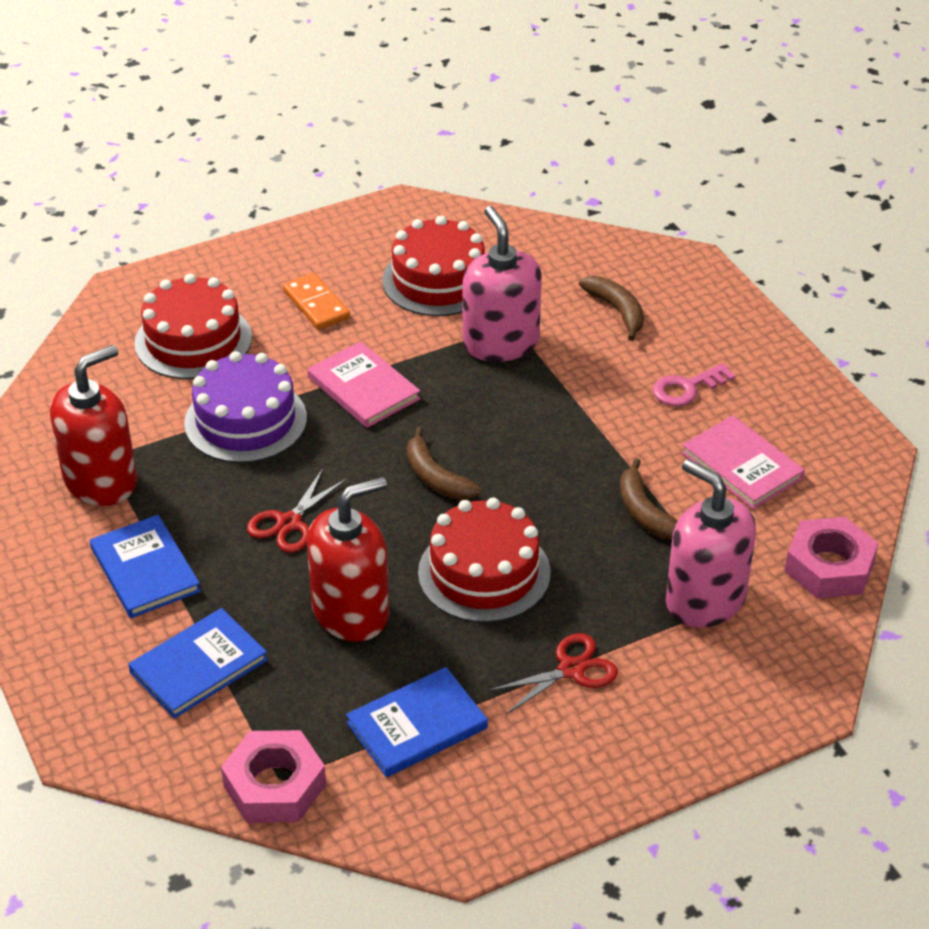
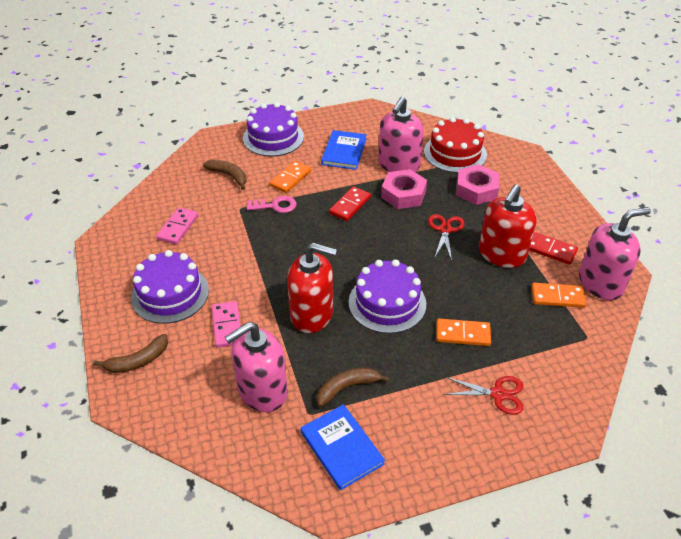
blue book: [90,515,201,618] [128,608,268,719] [346,667,488,777] = 3 -> [301,404,385,490] [321,130,367,170] = 2
orange domino: [283,273,350,330] = 1 -> [269,161,311,193] [436,319,491,346] [531,283,586,308] = 3
pink book: [307,341,421,428] [681,415,805,509] = 2 -> none = 0
pink domino: none = 0 -> [156,207,198,245] [212,301,241,348] = 2
pink soap dispenser: [463,206,542,362] [666,459,756,628] = 2 -> [225,322,288,412] [378,97,424,172] [579,207,651,300] = 3
purple cake: [184,351,307,463] = 1 -> [131,250,209,324] [243,102,304,156] [349,259,426,334] = 3
red cake: [134,274,252,379] [382,216,485,316] [418,498,551,623] = 3 -> [424,117,487,173] = 1
red domino: none = 0 -> [329,186,371,221] [529,232,578,265] = 2

